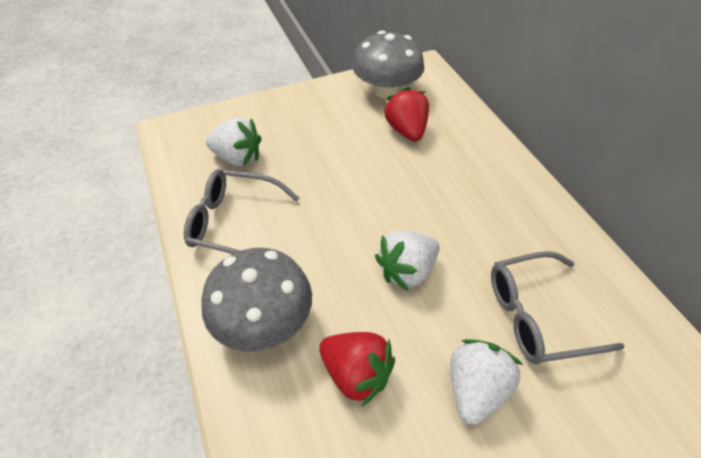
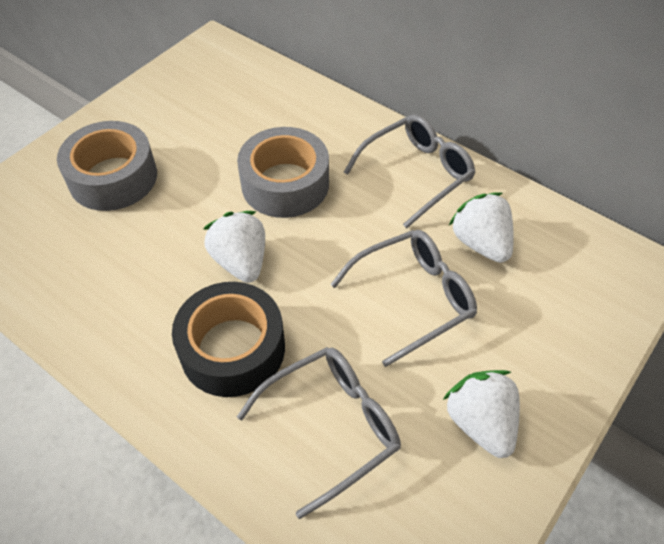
black tape: none = 0 -> [172,282,285,397] = 1
grey glasses: [184,169,299,254] [491,251,625,365] = 2 -> [237,347,401,519] [330,230,477,367] [344,114,476,228] = 3
grey mushroom: [201,248,312,352] [352,31,425,99] = 2 -> none = 0
grey tape: none = 0 -> [57,121,157,211] [237,127,329,218] = 2
red strawberry: [319,332,395,406] [384,87,429,142] = 2 -> none = 0

